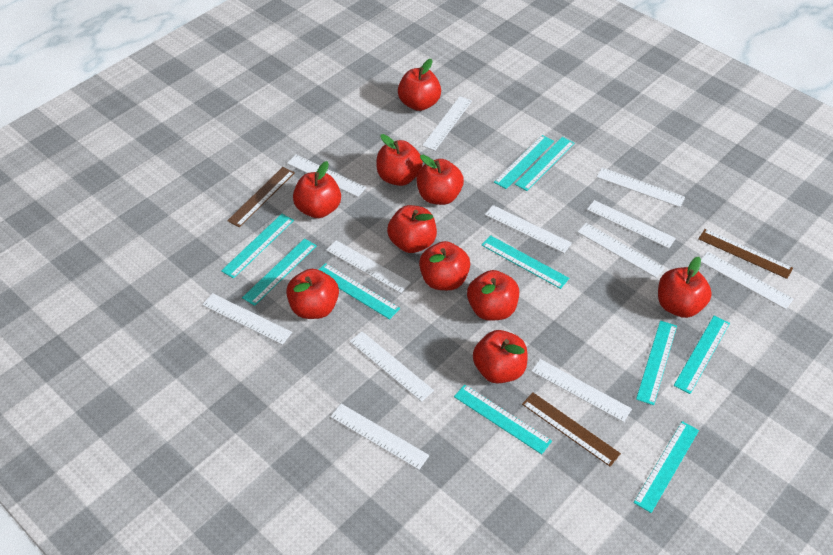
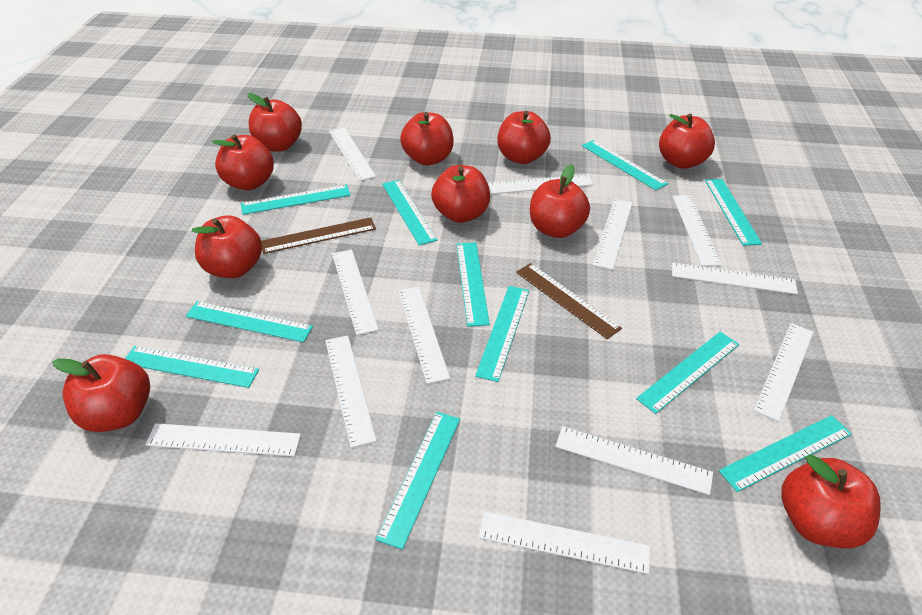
brown ruler: [227,167,295,227] [522,392,621,467] [698,229,793,279] = 3 -> [261,217,376,254] [516,263,622,339] = 2
turquoise ruler: [221,214,294,278] [242,238,317,306] [319,263,400,320] [454,384,552,454] [482,235,569,289] [494,135,554,189] [515,137,575,191] [634,421,699,513] [636,321,677,405] [674,316,730,394] = 10 -> [125,346,259,388] [186,301,313,342] [241,185,351,215] [376,412,460,550] [382,180,437,246] [456,242,490,327] [475,286,529,382] [582,140,668,190] [636,332,739,414] [705,179,762,246] [719,415,852,492] = 11

